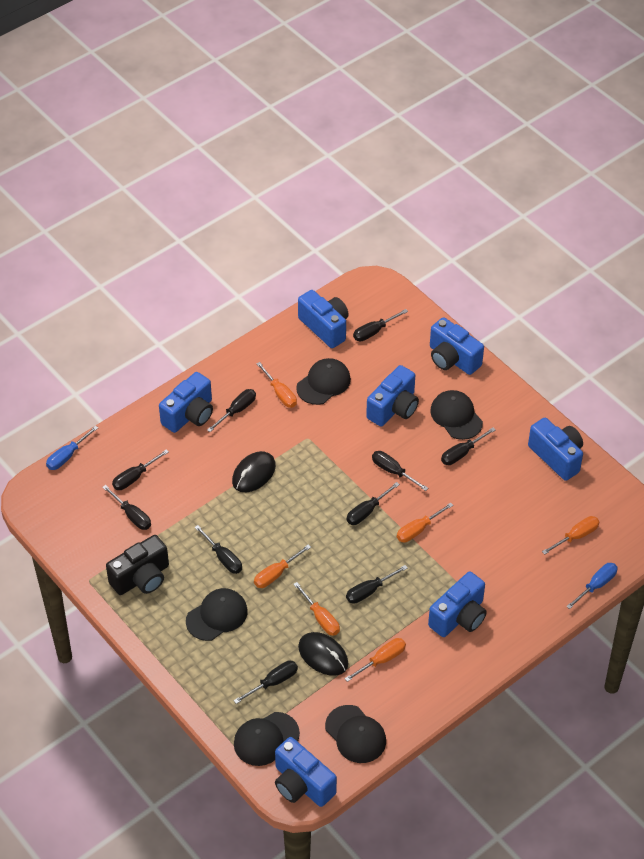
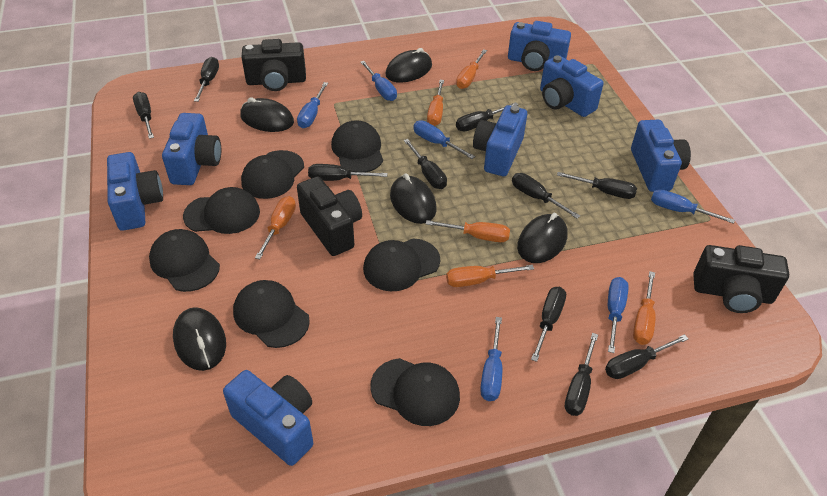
black camera: [106,535,169,595] = 1 -> [242,39,306,91] [297,176,362,256] [693,245,789,313] = 3
black cap: [186,588,248,641] [234,712,300,766] [296,358,351,405] [325,705,386,763] [430,390,483,440] = 5 -> [149,229,220,292] [183,187,260,234] [233,280,310,348] [241,150,304,199] [331,120,383,172] [363,238,440,291] [370,358,460,426] = 7
black mouse: [232,451,276,492] [298,632,348,676] = 2 -> [173,307,226,371] [240,98,294,132] [385,48,432,83] [390,173,437,224] [517,213,567,263] = 5
blue screwdriver: [46,425,98,470] [566,563,618,609] = 2 -> [297,82,328,128] [360,61,397,101] [413,121,475,159] [480,317,502,401] [608,277,629,353] [651,189,735,224] = 6

